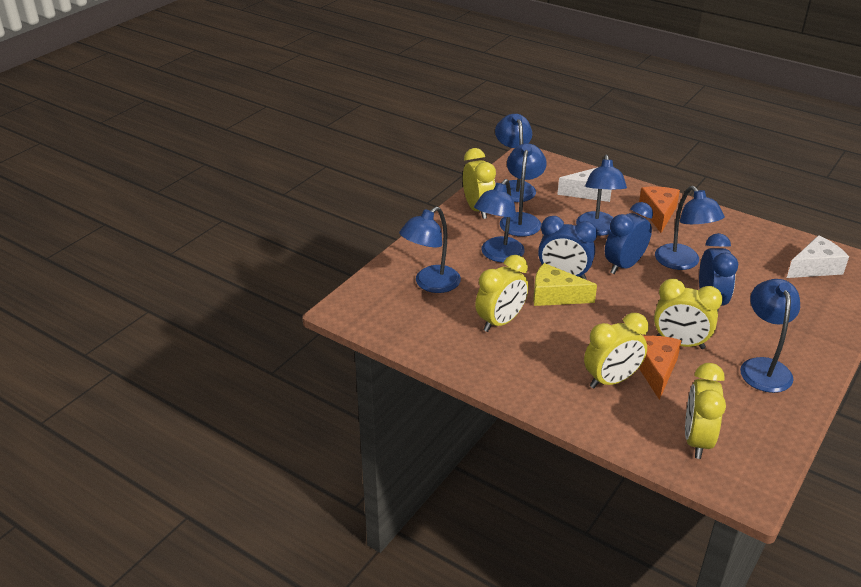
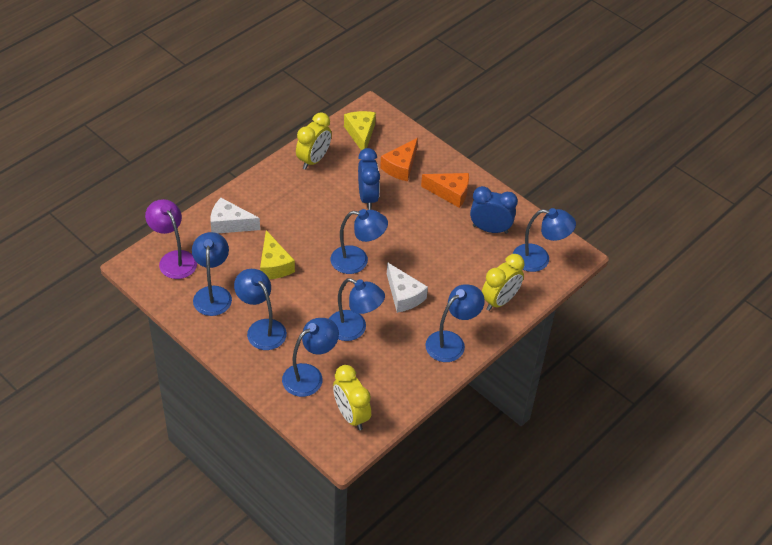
blue clock: [538,216,597,280] [605,202,653,274] [699,233,738,311] = 3 -> [358,148,380,210] [470,186,518,234] = 2
purple lamp: none = 0 -> [145,199,197,279] = 1
yellow cheese: [533,263,597,306] = 1 -> [260,230,295,279] [344,111,376,151] = 2
yellow clock: [463,148,496,219] [475,255,529,332] [584,313,649,388] [654,279,723,349] [685,363,726,459] = 5 -> [296,112,332,170] [333,365,371,430] [482,254,525,311] = 3

